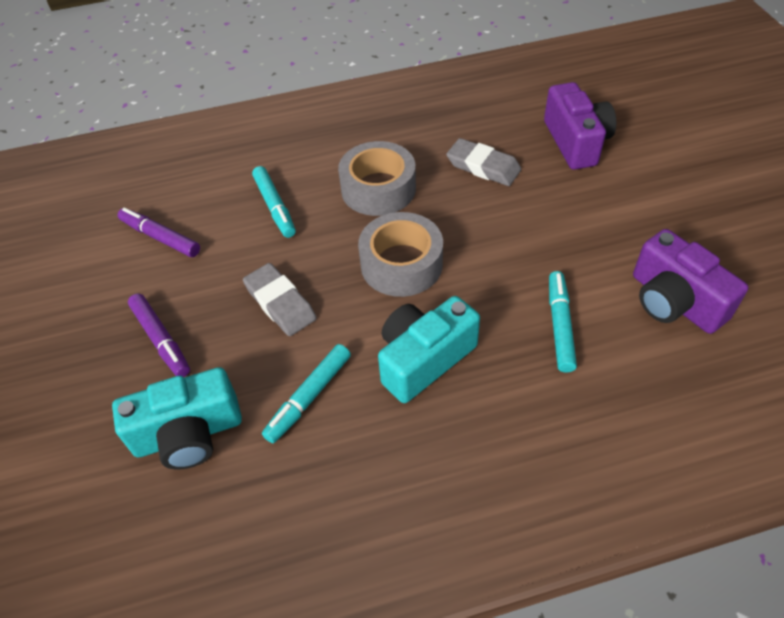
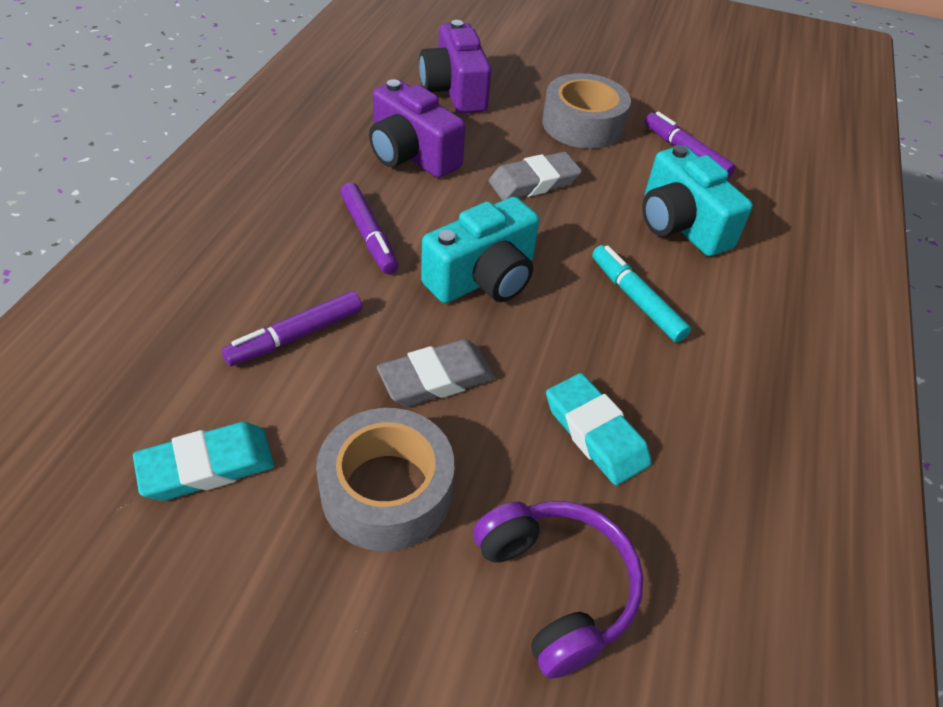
purple headphones: none = 0 -> [473,501,643,679] = 1
purple marker: [117,208,200,257] [128,294,190,377] = 2 -> [222,291,362,366] [340,182,398,274] [645,111,736,179] = 3
turquoise eraser: none = 0 -> [133,422,274,501] [546,373,652,485] = 2
turquoise marker: [252,166,296,238] [262,344,351,443] [549,271,577,373] = 3 -> [592,245,691,343] = 1

